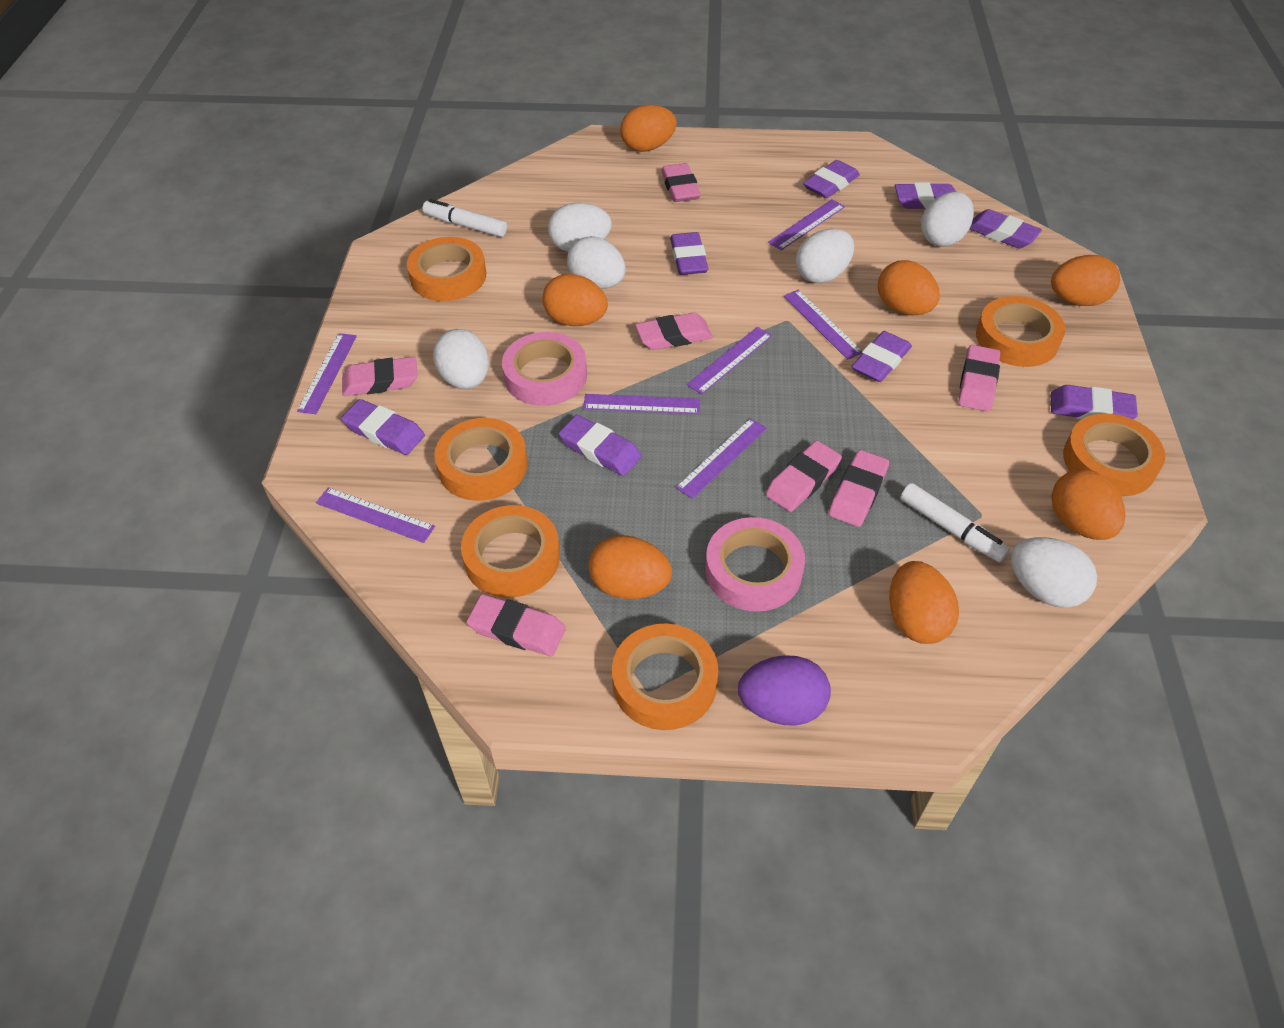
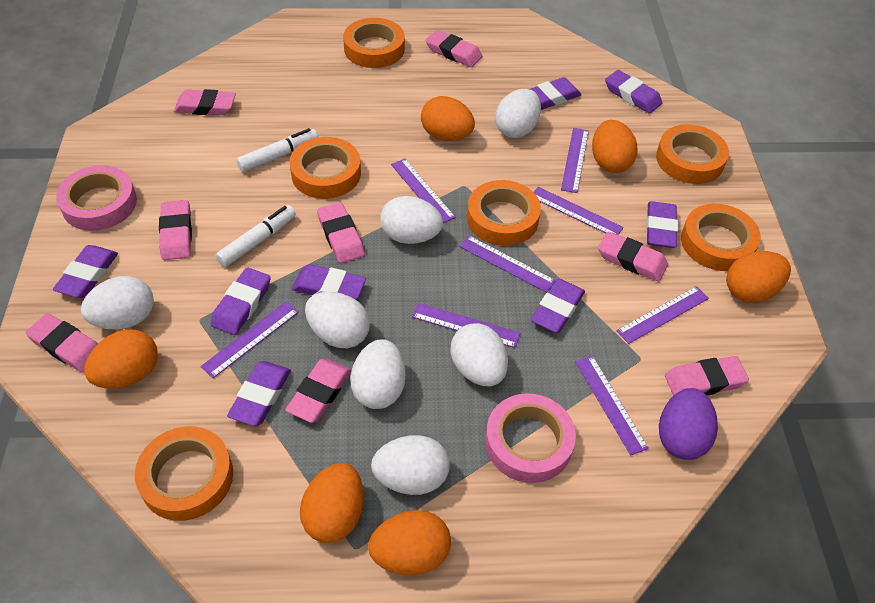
orange egg: [542,274,608,326] [589,535,672,599] [620,105,677,152] [878,260,940,315] [889,561,959,644] [1051,255,1120,306] [1052,469,1125,540] = 7 -> [84,329,158,389] [300,463,364,543] [368,510,451,575] [421,96,475,141] [592,120,637,173] [726,251,791,303] = 6
pink eraser: [342,357,417,396] [467,594,566,656] [635,312,713,350] [661,163,701,202] [766,441,842,512] [829,450,889,527] [959,345,1000,412] = 7 -> [26,313,98,373] [159,200,192,260] [174,89,236,115] [285,358,352,423] [317,202,365,263] [425,30,482,67] [598,231,668,282] [665,356,749,396] = 8
purple ruler: [297,333,357,414] [316,487,435,543] [583,394,700,414] [676,418,767,499] [687,327,772,394] [768,199,845,250] [783,289,862,360] = 7 -> [200,301,299,378] [391,158,456,223] [412,303,521,348] [459,236,556,293] [534,187,624,235] [561,128,589,193] [575,355,649,456] [616,286,709,344] = 8
white egg: [433,329,489,389] [548,203,612,252] [567,236,626,289] [796,229,854,283] [921,192,974,247] [1011,537,1097,608] = 6 -> [81,276,154,330] [305,292,370,348] [350,339,406,409] [371,435,450,495] [380,196,443,244] [451,323,508,387] [495,89,541,138] = 7

